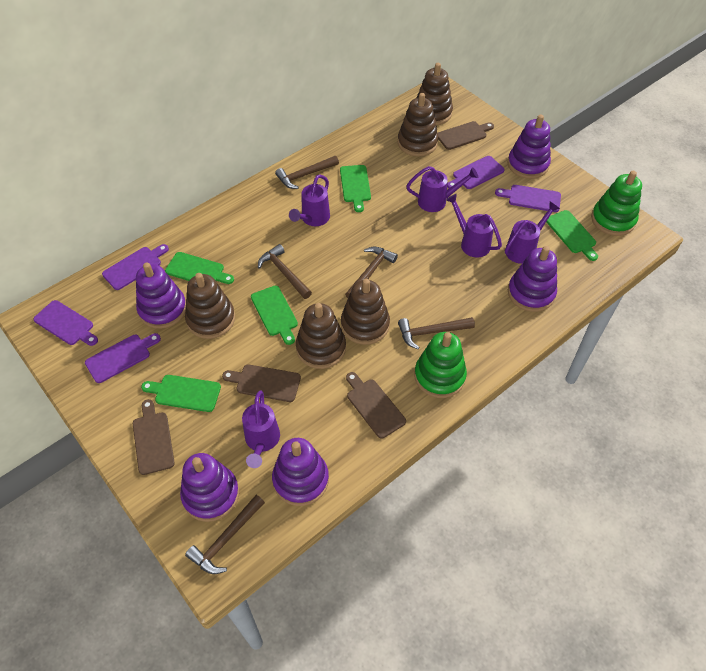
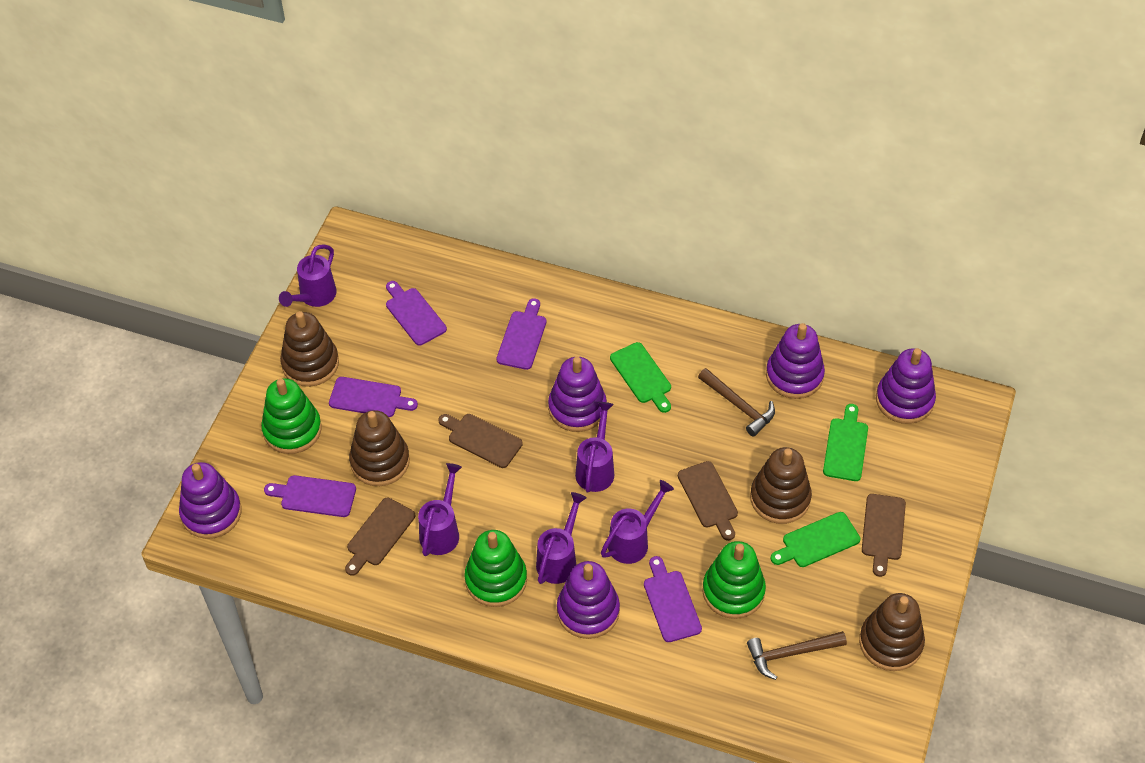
brown hammer: [185,495,265,574] [258,244,312,299] [275,156,339,189] [345,247,398,298] [398,317,475,349] = 5 -> [698,368,775,437] [747,631,847,680] = 2
brown stacking toy: [185,273,235,339] [296,303,346,369] [341,279,390,345] [398,93,438,157] [417,63,453,125] = 5 -> [280,311,339,387] [349,410,410,486] [750,447,812,524] [859,593,925,671] = 4
green cutting board: [141,375,221,412] [165,252,234,284] [251,286,298,345] [340,165,371,212] [546,210,598,261] = 5 -> [610,342,671,413] [770,512,860,567] [823,404,868,481] = 3
green stacking toy: [414,332,467,398] [591,171,642,236] = 2 -> [261,378,322,454] [464,530,527,607] [702,541,766,619] = 3

